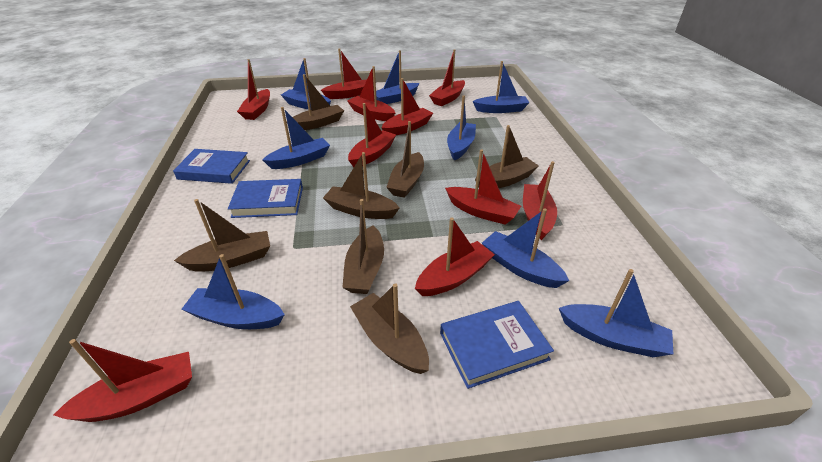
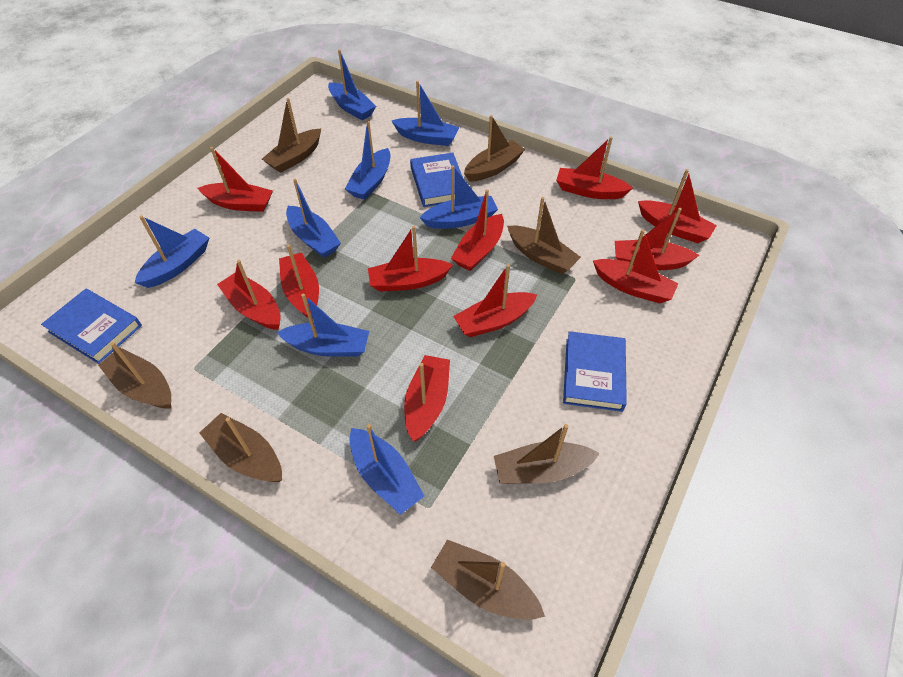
red boat: [54,339,192,422] [237,59,270,120] [321,49,367,99] [347,66,395,121] [348,103,396,168] [381,78,433,135] [415,217,495,296] [429,49,465,106] [445,149,521,225] [523,161,557,240] = 10 -> [198,147,273,212] [217,260,281,330] [279,244,319,319] [368,226,453,292] [404,355,450,441] [451,189,504,271] [453,264,537,337] [556,136,633,199] [593,229,678,303] [615,208,699,270] [638,169,717,243] = 11

